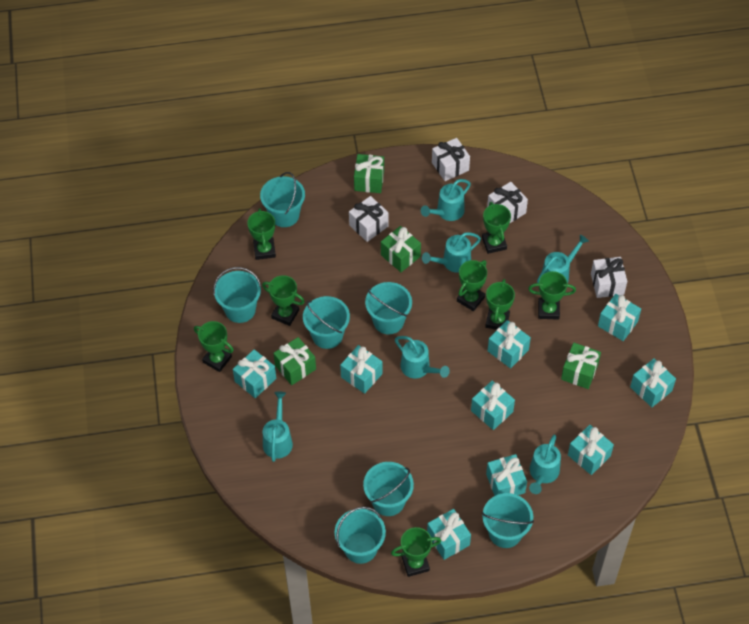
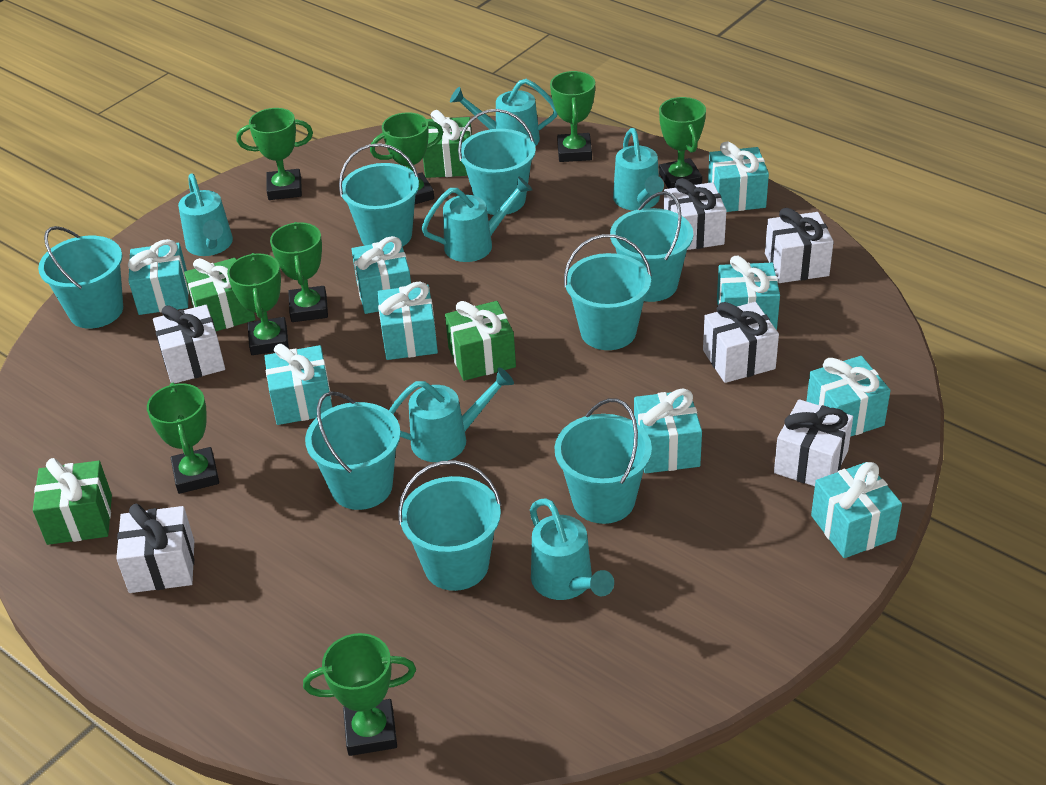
turquoise bucket: [213,267,261,323] [260,172,305,227] [303,296,350,349] [335,507,386,564] [363,462,414,516] [365,282,412,334] [482,493,534,548] = 7 -> [38,226,123,329] [305,391,401,510] [339,143,419,246] [398,460,502,591] [458,109,536,215] [554,398,652,524] [564,234,652,350] [610,191,693,302] = 8
white gift: [349,196,389,242] [432,138,470,181] [487,182,528,224] [591,257,627,298] = 4 -> [116,504,194,593] [153,305,225,383] [664,178,726,250] [703,302,779,383] [765,208,834,283] [774,399,853,486] = 6

